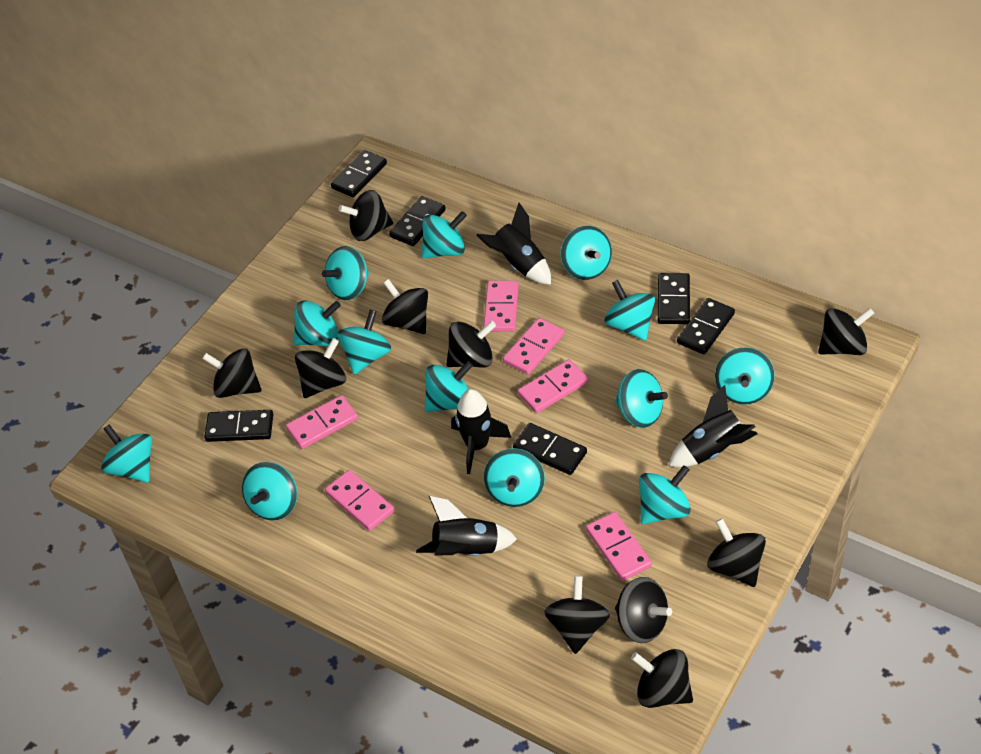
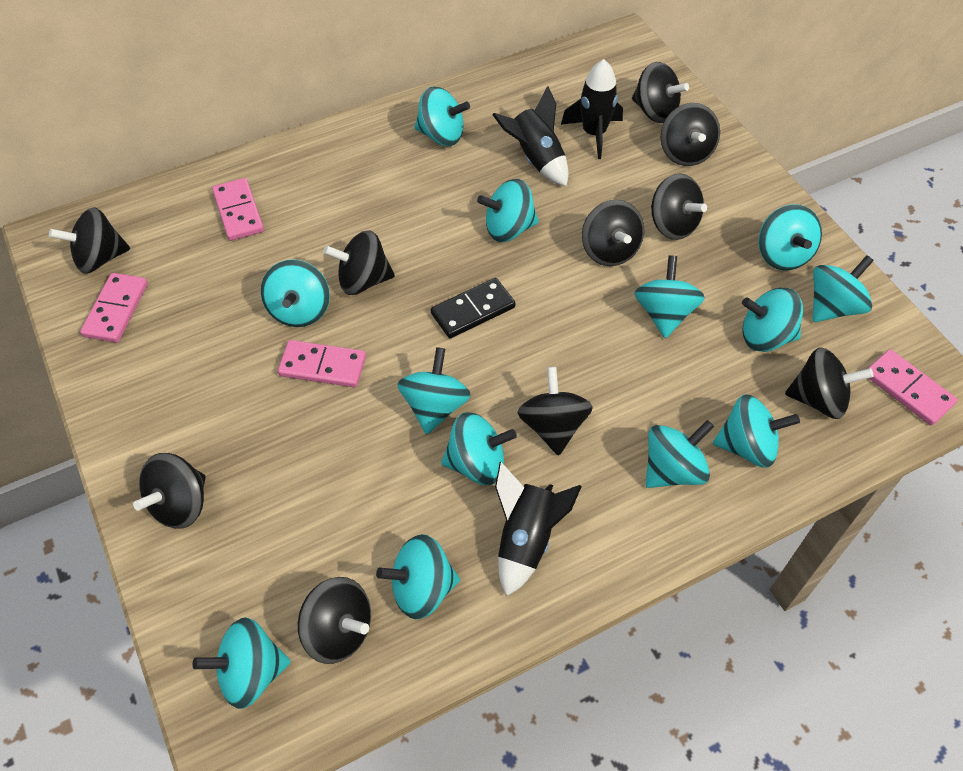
black domino: [204,410,273,442] [331,150,387,197] [389,196,446,246] [513,423,587,475] [658,273,690,324] [677,298,735,354] = 6 -> [431,278,515,338] = 1
black rocket: [416,496,517,556] [451,389,511,474] [476,203,551,285] [669,385,758,468] = 4 -> [492,86,569,187] [495,462,582,597] [561,59,623,159] = 3
pink domino: [286,395,358,449] [325,470,394,531] [483,281,519,331] [503,318,564,375] [518,359,588,413] [586,512,652,581] = 6 -> [80,273,148,343] [212,178,264,241] [278,340,366,387] [867,349,958,426] = 4

